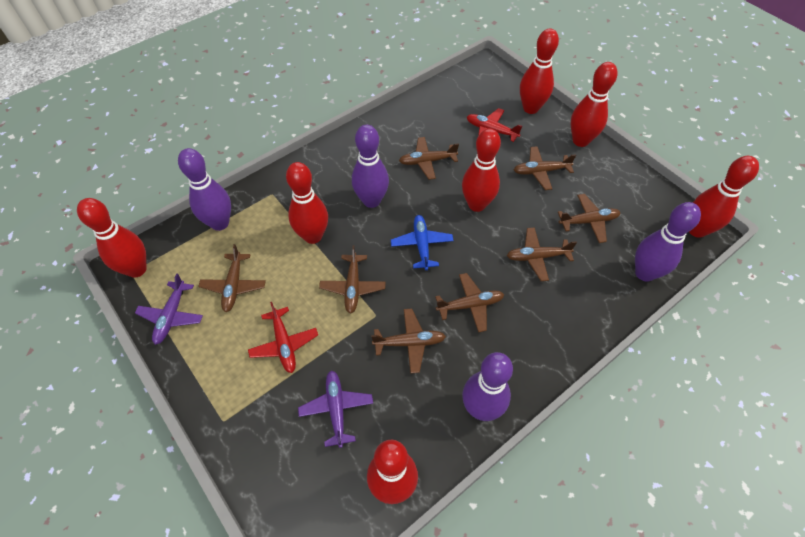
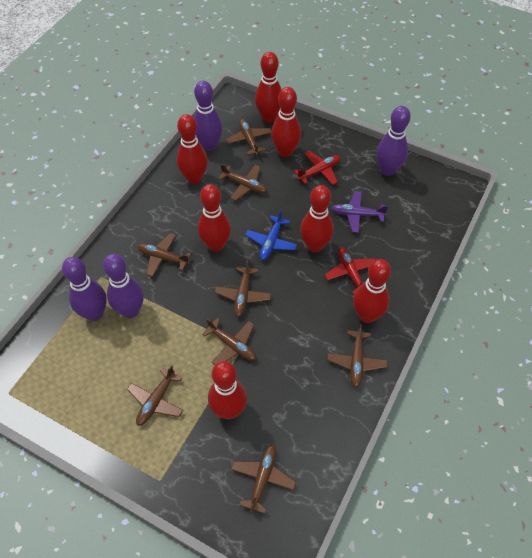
purple plane: [135,273,203,345] [298,370,373,448] = 2 -> [331,191,388,233] = 1

